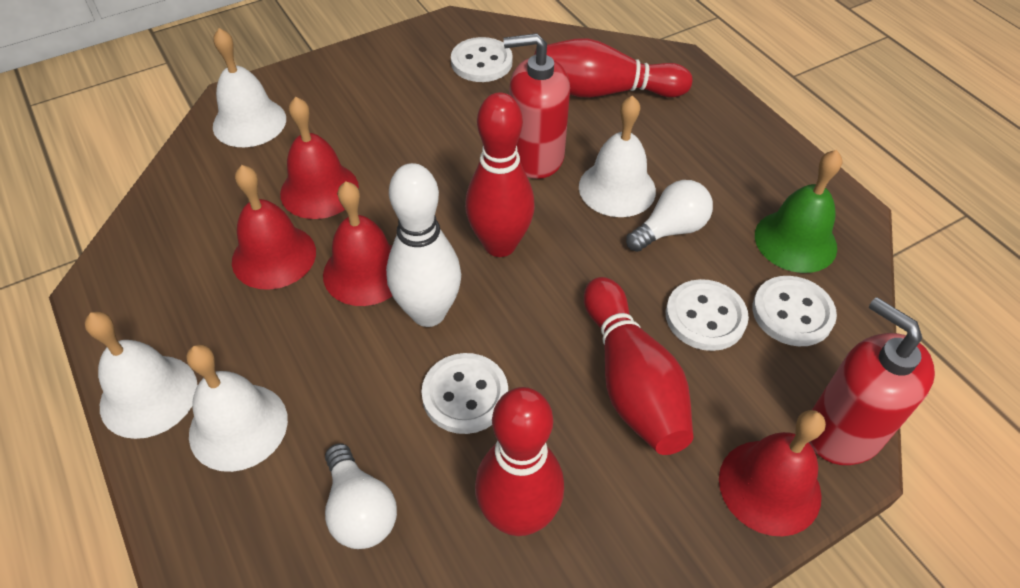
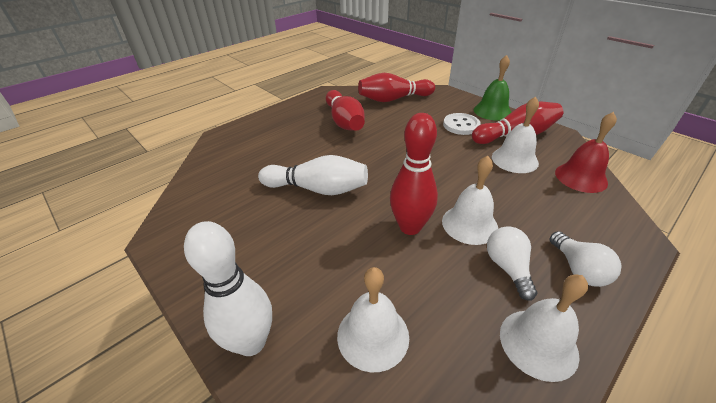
red bell: [232,165,316,290] [280,97,359,219] [323,182,392,306] [719,410,826,537] = 4 -> [555,112,617,193] = 1
red soap dispenser: [503,33,570,179] [809,297,935,465] = 2 -> none = 0
white bowling pin: [386,163,461,327] = 1 -> [184,221,272,356] [258,155,368,195] = 2
white button: [421,353,508,434] [451,37,513,82] [666,279,749,351] [752,276,837,346] = 4 -> [443,113,481,135] = 1

